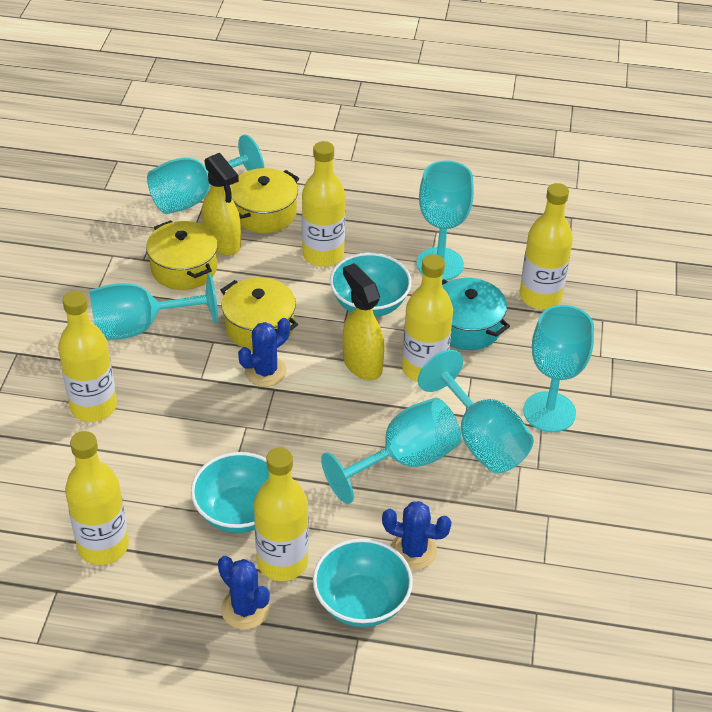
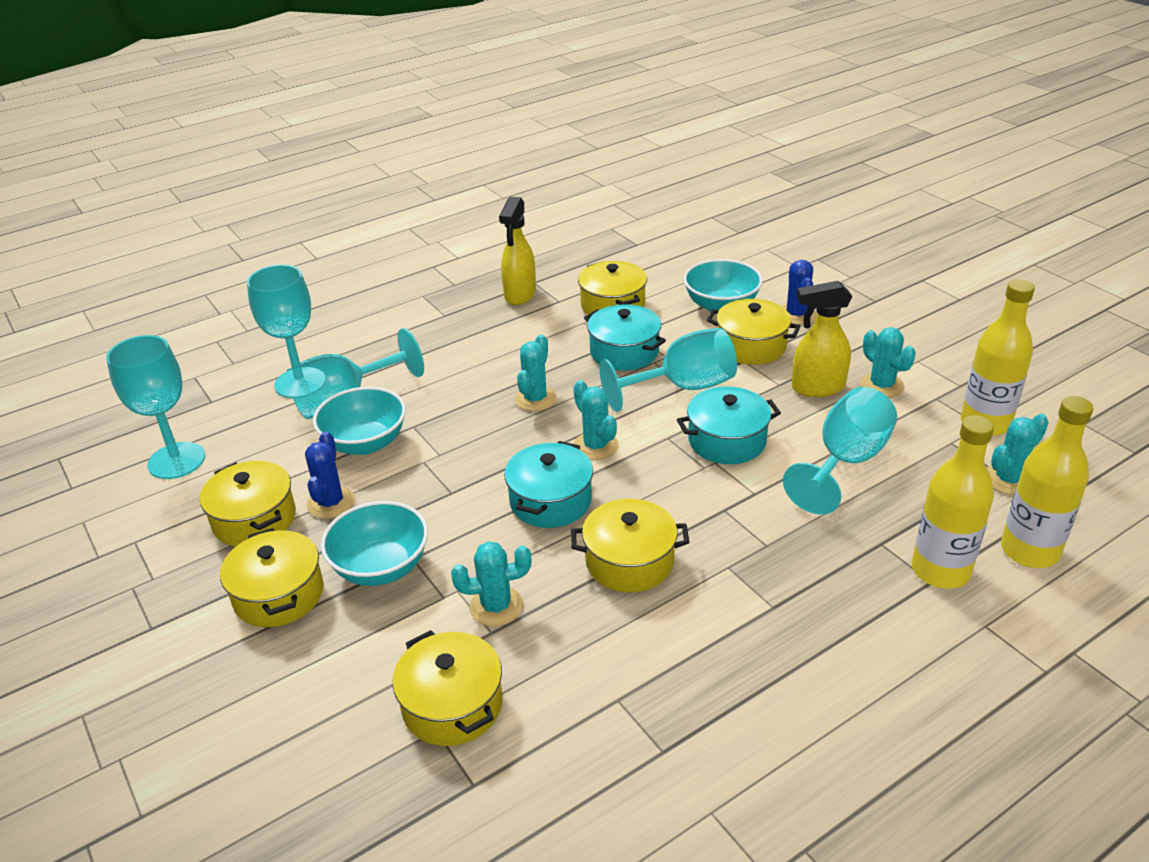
blue cactus: [218,556,270,630] [238,318,290,387] [382,501,452,570] = 3 -> [305,432,355,519] [782,260,817,325] = 2
turquoise cactus: none = 0 -> [451,541,531,626] [514,334,557,411] [573,380,619,460] [860,327,916,398] [987,414,1049,495] = 5
turquoise goblet: [90,273,218,340] [147,135,264,214] [321,398,461,504] [416,160,474,280] [418,350,534,473] [523,305,594,432] = 6 -> [106,335,205,479] [247,265,311,398] [286,328,424,419] [599,328,737,412] [783,387,897,515] = 5
turquoise pot: [442,278,510,350] = 1 -> [504,441,593,528] [584,304,666,371] [677,387,781,464] = 3
yellow bottle: [58,291,117,422] [65,431,129,565] [254,448,309,581] [302,141,345,267] [402,254,453,382] [520,183,573,309] = 6 -> [912,415,994,589] [960,279,1035,436] [1001,396,1094,568] = 3
yellow pot: [146,220,218,290] [221,277,298,350] [231,168,299,233] = 3 -> [200,461,296,546] [220,528,323,627] [392,630,502,746] [571,499,689,592] [578,261,647,315] [707,299,801,365] = 6

